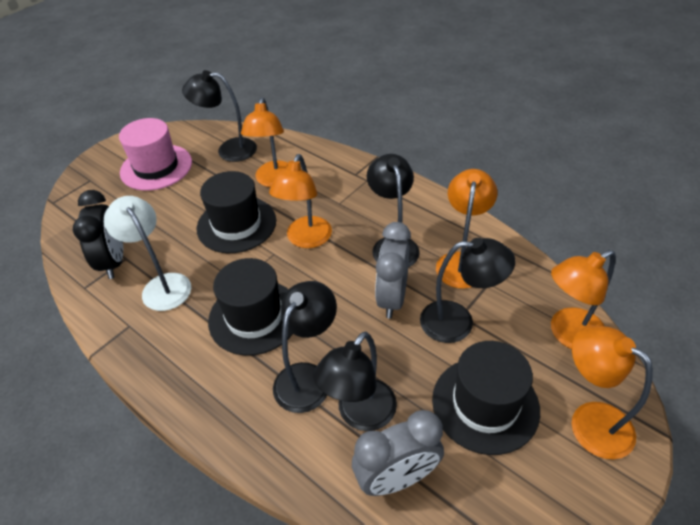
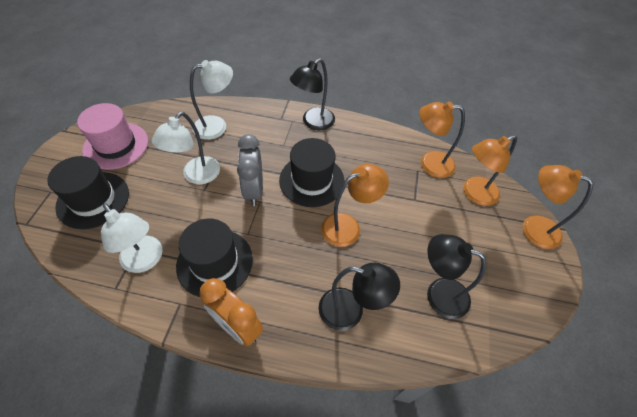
black clock: [73,190,123,279] = 1 -> none = 0
black lamp: [182,70,257,162] [273,281,337,413] [313,332,397,431] [367,154,420,268] [420,238,515,343] = 5 -> [290,58,335,130] [318,263,400,331] [427,234,486,319] = 3
grey clock: [352,410,444,496] [375,222,411,318] = 2 -> [237,134,263,206] = 1
orange clock: none = 0 -> [200,278,263,346] = 1
orange lamp: [241,97,288,187] [269,154,332,248] [436,169,498,289] [551,250,616,349] [572,325,653,459] = 5 -> [321,164,389,247] [419,102,465,178] [463,135,517,206] [523,165,593,249] = 4
white lamp: [104,196,191,311] = 1 -> [101,203,163,273] [152,112,220,184] [190,60,233,140] = 3

